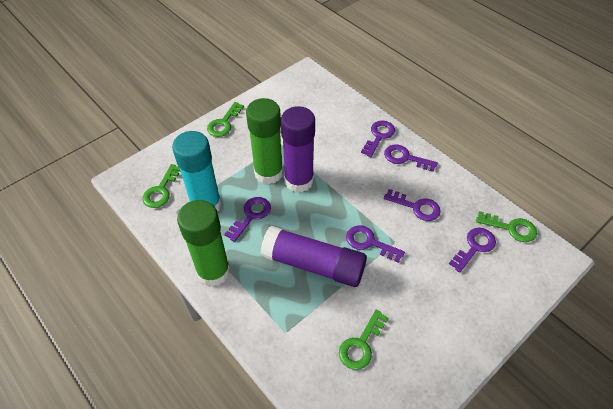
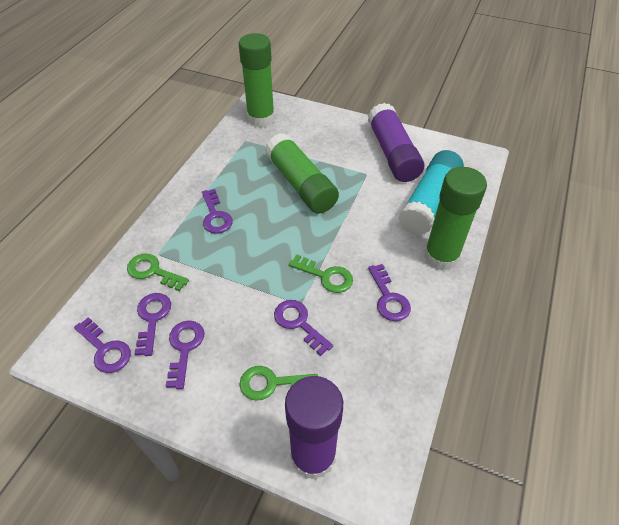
green glue stick: [177,200,230,287] [246,98,283,184] = 2 -> [239,33,275,127] [265,133,339,214] [424,167,487,271] = 3
green key: [142,164,181,208] [207,102,244,137] [339,309,389,370] [476,211,537,242] = 4 -> [127,254,189,291] [239,366,318,401] [289,254,353,293] = 3

